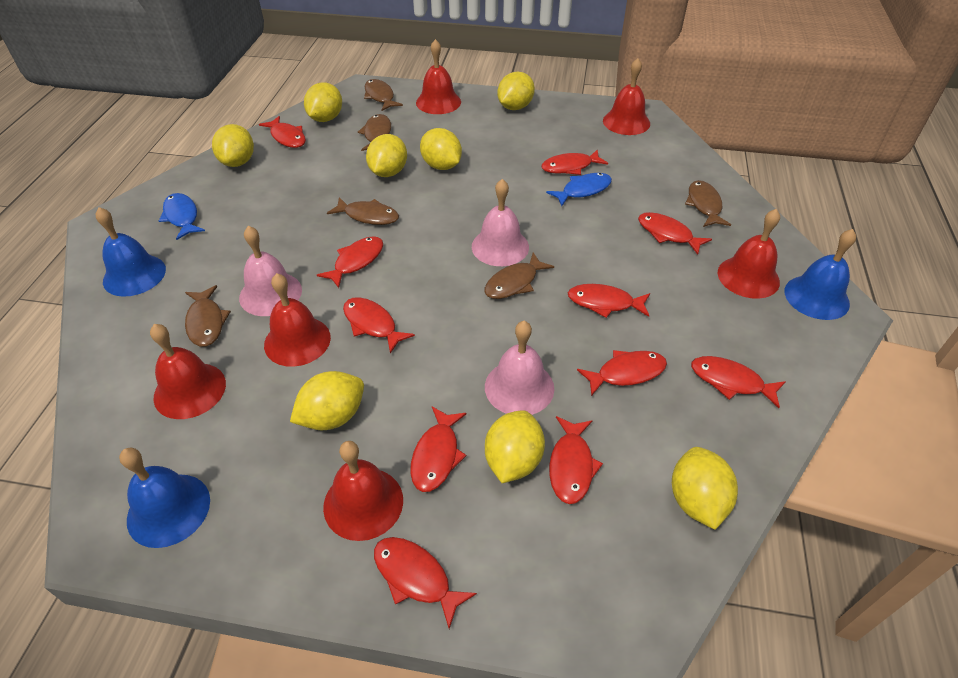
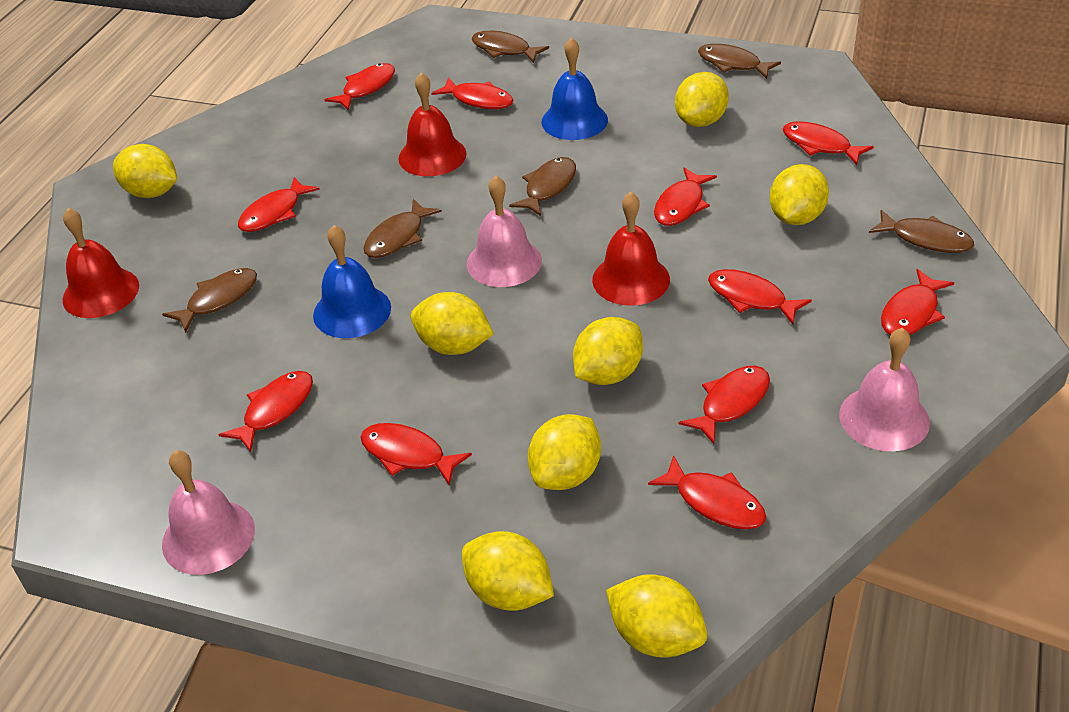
blue bell: [96,207,166,297] [119,448,210,548] [785,229,856,320] = 3 -> [313,225,391,338] [541,37,608,140] = 2
blue fish: [159,193,205,240] [546,173,612,206] = 2 -> none = 0
red bell: [150,324,226,419] [264,273,331,367] [323,441,403,541] [416,39,461,114] [603,58,650,135] [718,209,780,299] = 6 -> [63,208,139,318] [398,73,466,176] [592,192,670,306] = 3

